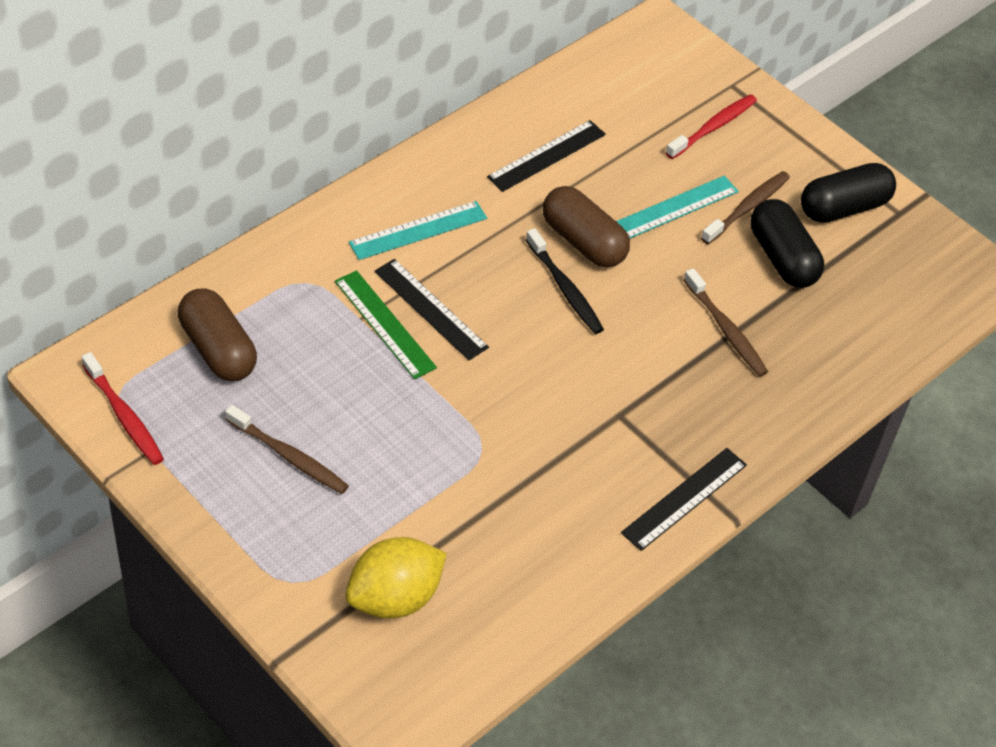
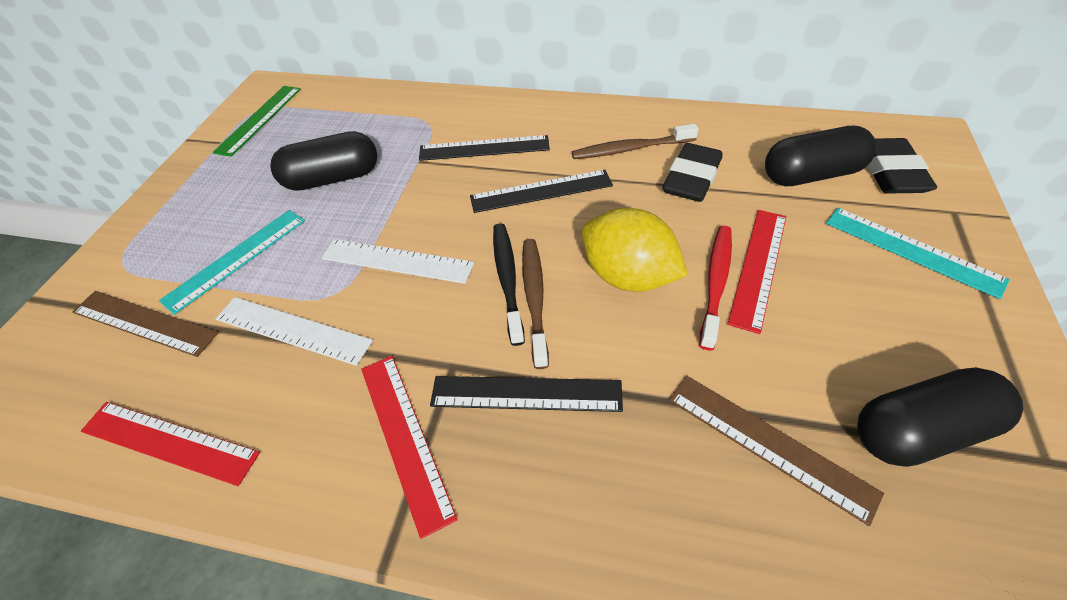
black capsule: [751,199,824,288] [801,163,896,223] = 2 -> [270,131,377,191] [765,126,877,186] [857,367,1024,467] = 3
black eraser: none = 0 -> [663,143,722,202] [867,138,937,194] = 2
brown capsule: [178,288,257,381] [543,186,630,268] = 2 -> none = 0
brown ruler: none = 0 -> [72,291,218,357] [669,375,884,526] = 2
brown toothbrush: [225,405,349,494] [684,268,768,377] [701,171,790,244] = 3 -> [522,239,549,369] [572,124,699,159] = 2
red ruler: none = 0 -> [81,402,260,486] [361,356,458,539] [728,210,786,334] = 3
red toothbrush: [82,352,164,465] [666,94,757,159] = 2 -> [699,226,732,350] = 1
white ruler: none = 0 -> [216,297,373,366] [321,239,474,284] = 2

